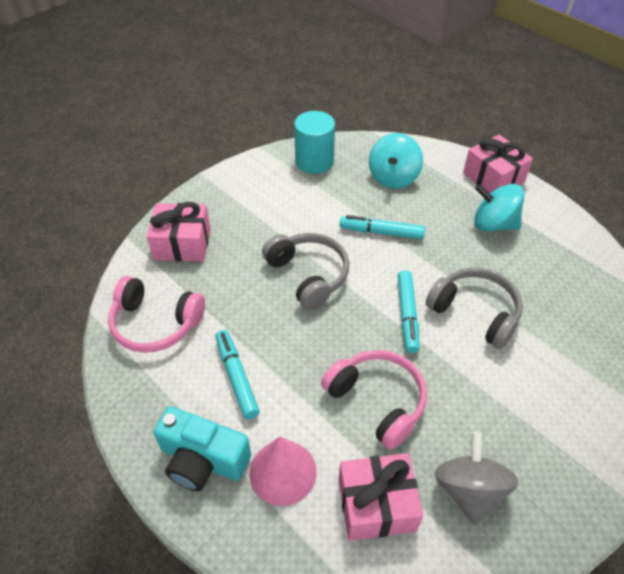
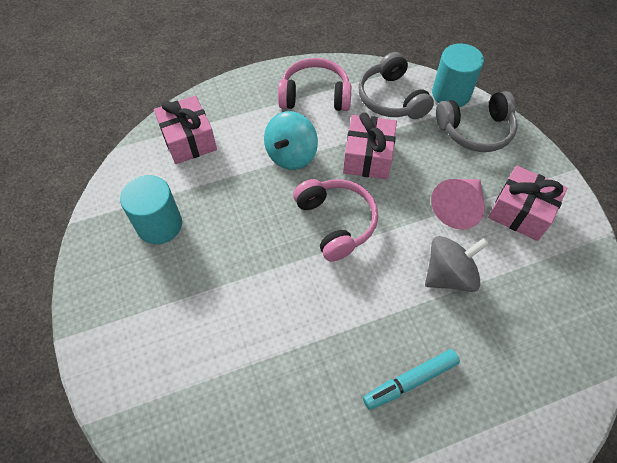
turquoise camera: [153,406,251,491] = 1 -> none = 0
turquoise cylinder: [294,111,335,174] = 1 -> [120,175,182,244] [432,43,484,107] = 2
turquoise marker: [215,330,260,419] [340,215,425,239] [398,270,420,353] = 3 -> [363,349,460,410] = 1
turquoise spinning top: [369,133,423,189] [474,184,524,231] = 2 -> [264,111,318,170] = 1

